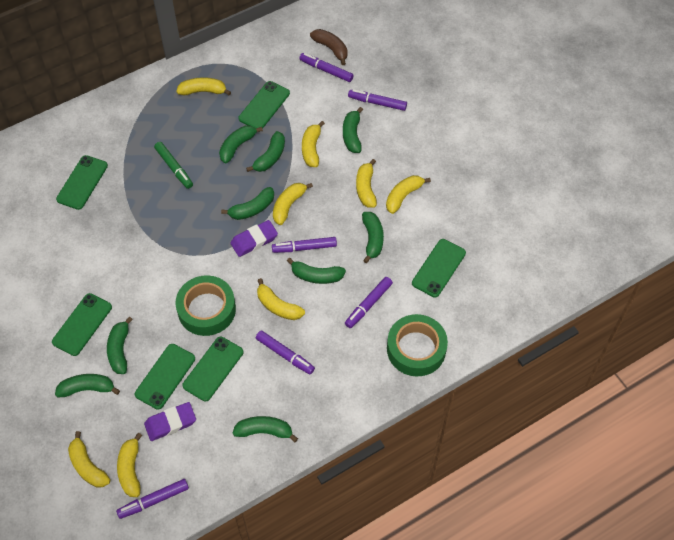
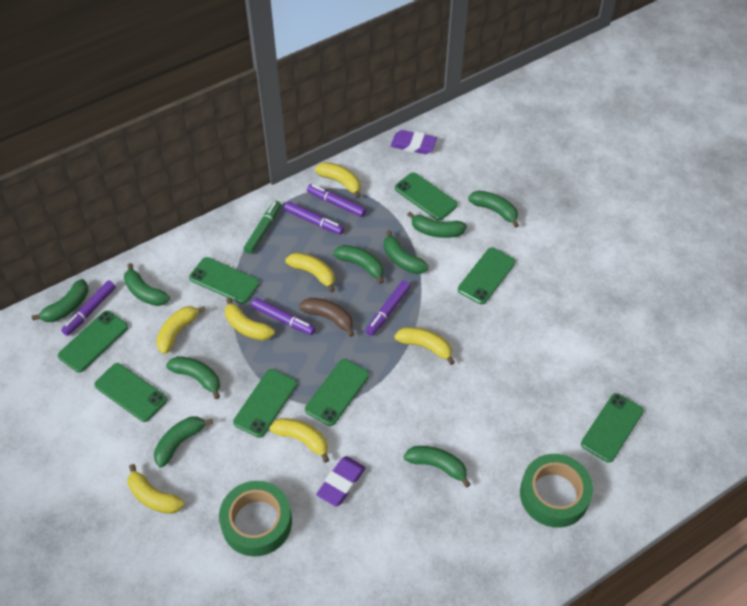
green phone: [52,293,112,356] [56,155,108,210] [135,344,195,410] [182,337,243,401] [239,81,290,129] [412,239,466,298] = 6 -> [58,311,128,373] [94,363,167,422] [189,257,260,304] [233,369,297,438] [305,359,369,426] [395,172,458,221] [458,247,516,305] [581,393,644,463] = 8
purple marker: [116,479,189,519] [256,331,315,375] [272,237,337,253] [299,53,354,82] [345,277,393,328] [348,89,407,111] = 6 -> [61,281,116,336] [251,298,315,335] [284,201,344,235] [307,184,366,217] [366,281,411,336] = 5
yellow banana: [68,431,110,487] [117,433,142,497] [176,77,231,95] [257,278,305,320] [273,183,313,225] [302,121,325,167] [356,159,377,208] [386,175,431,214] = 8 -> [128,464,185,514] [156,306,206,354] [225,298,275,341] [270,418,329,463] [285,252,335,292] [315,162,361,198] [394,327,455,365] = 7

